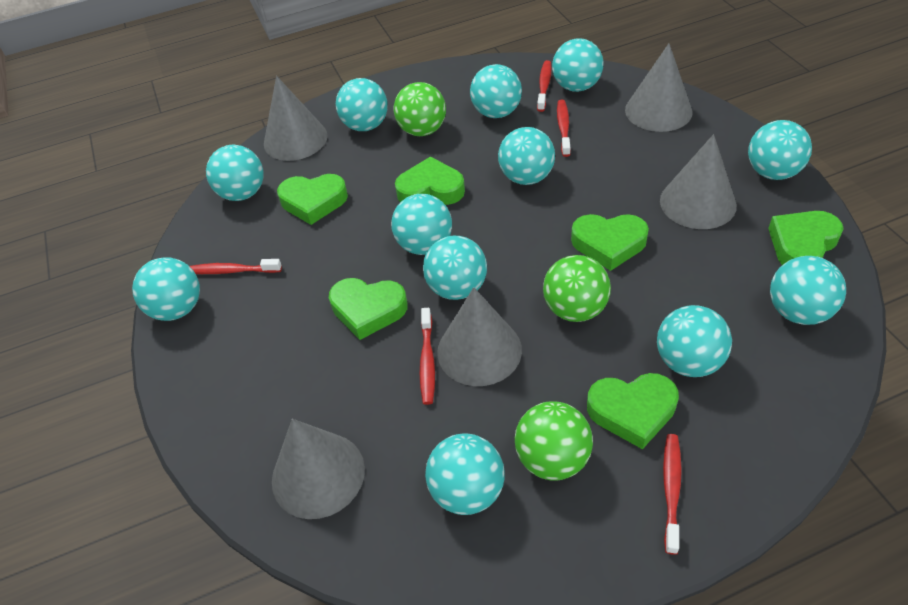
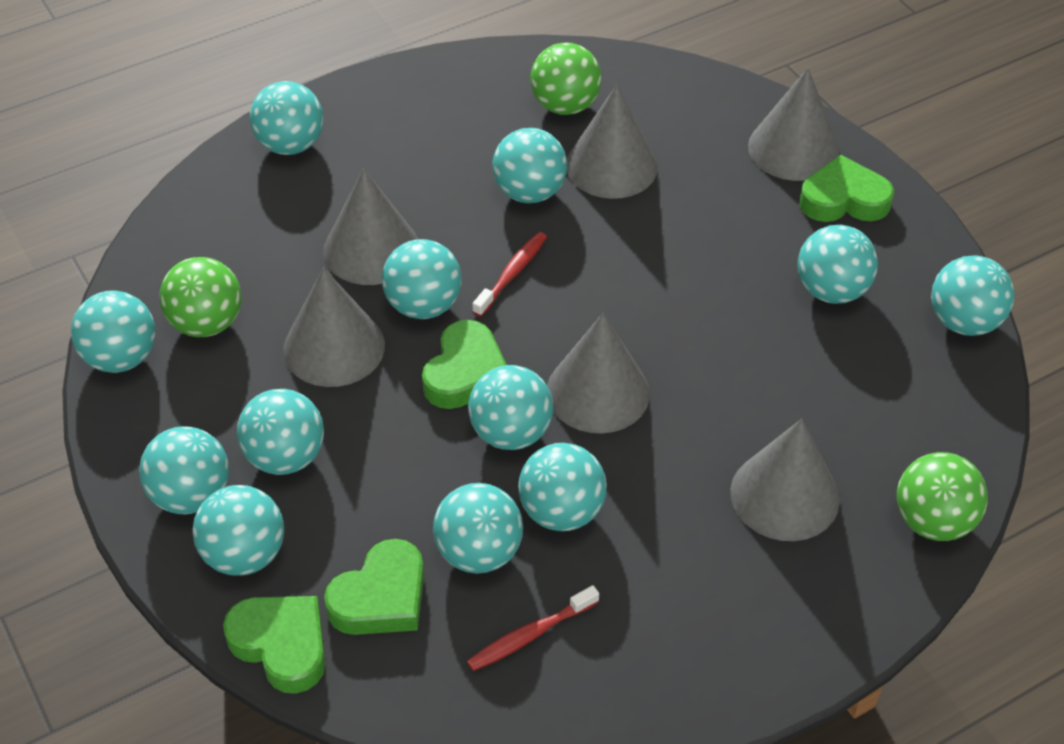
green heart: [277,174,348,225] [329,278,408,340] [395,156,465,205] [571,214,649,271] [587,373,679,449] [768,211,844,265] = 6 -> [223,596,325,694] [324,539,424,635] [422,320,507,409] [799,155,894,222] = 4
grey cone: [264,76,328,161] [272,419,365,519] [437,287,522,386] [625,44,693,132] [660,134,737,229] = 5 -> [283,268,385,387] [323,168,418,285] [547,313,650,433] [567,85,658,199] [730,419,840,541] [748,68,840,181] = 6
red toothbrush: [190,259,282,274] [420,308,435,405] [537,60,552,112] [557,100,571,157] [663,434,682,555] = 5 -> [467,585,599,671] [472,232,547,317] = 2

